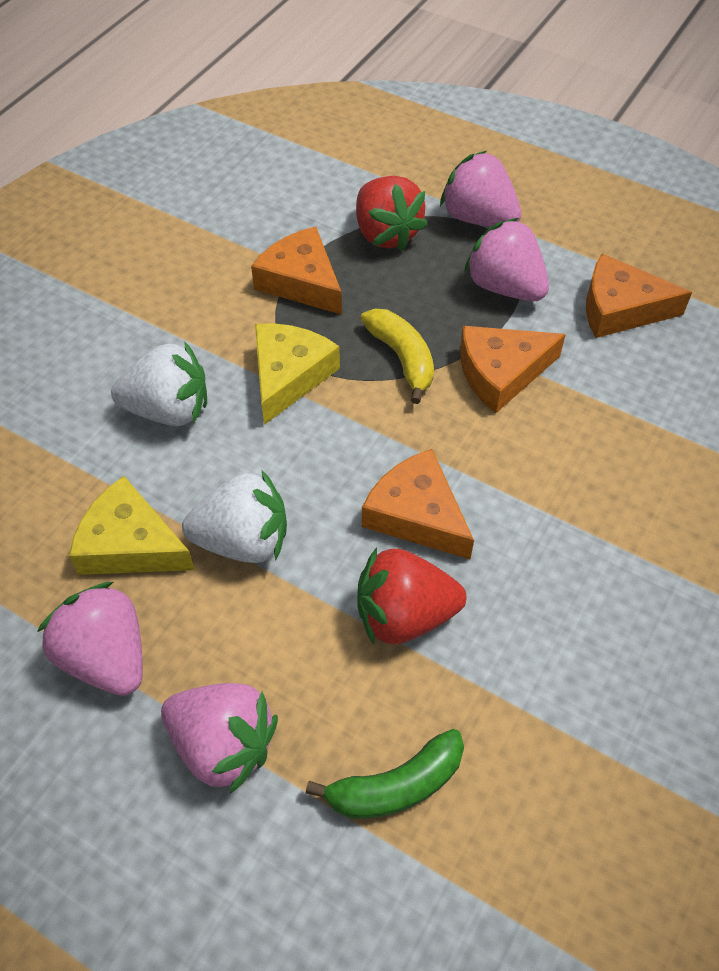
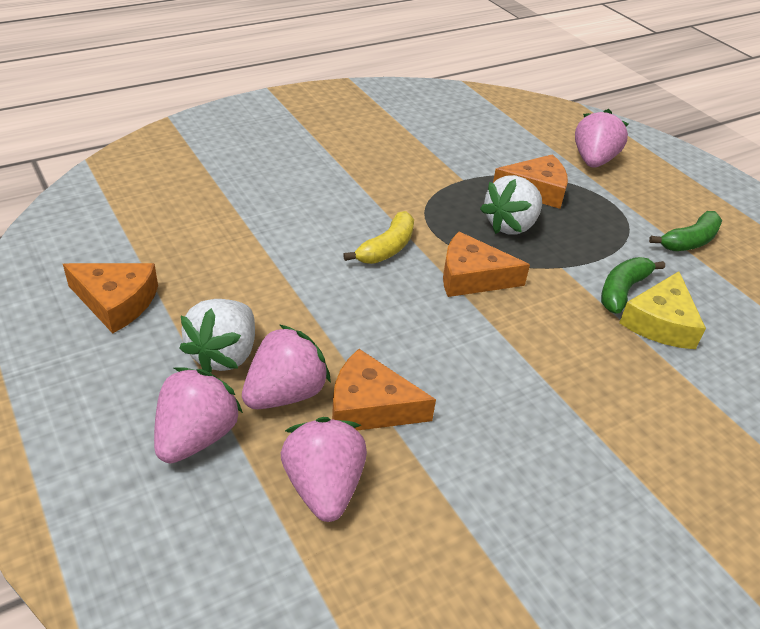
green banana: [306,729,464,819] = 1 -> [601,257,665,314] [649,211,722,251] = 2
red strawberry: [356,176,428,251] [357,547,466,644] = 2 -> none = 0
yellow cheese: [69,476,195,575] [255,323,340,425] = 2 -> [619,271,706,349] = 1

